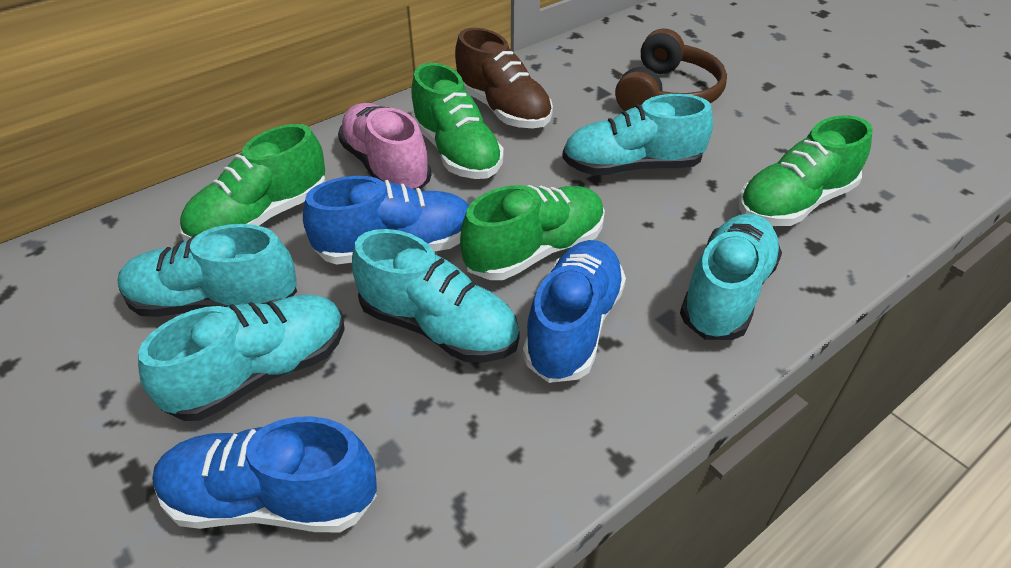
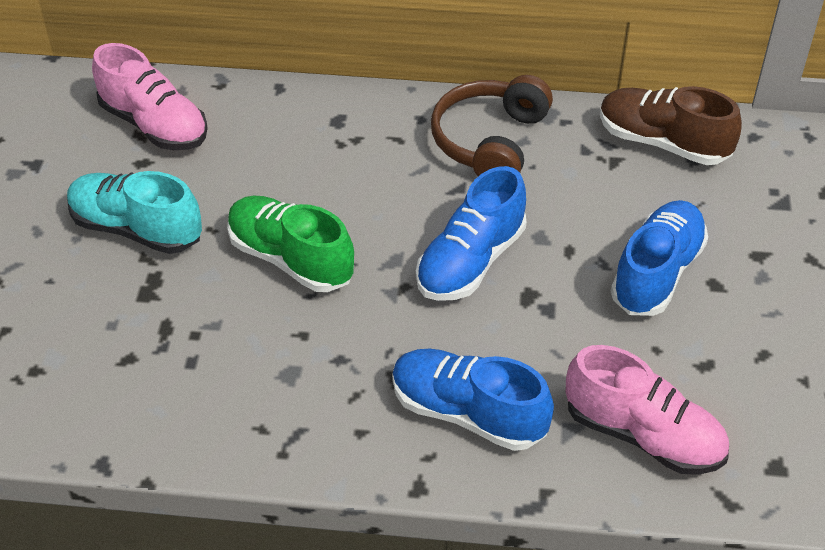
green shoe: [180,124,326,241] [411,63,504,179] [460,185,605,280] [739,115,873,226] = 4 -> [227,195,354,292] = 1
pink shoe: [338,103,431,190] = 1 -> [92,43,208,150] [566,345,729,475] = 2
turquoise shoe: [117,224,297,317] [138,294,345,421] [352,229,520,362] [562,94,713,176] [680,214,782,340] = 5 -> [67,171,202,254] = 1

